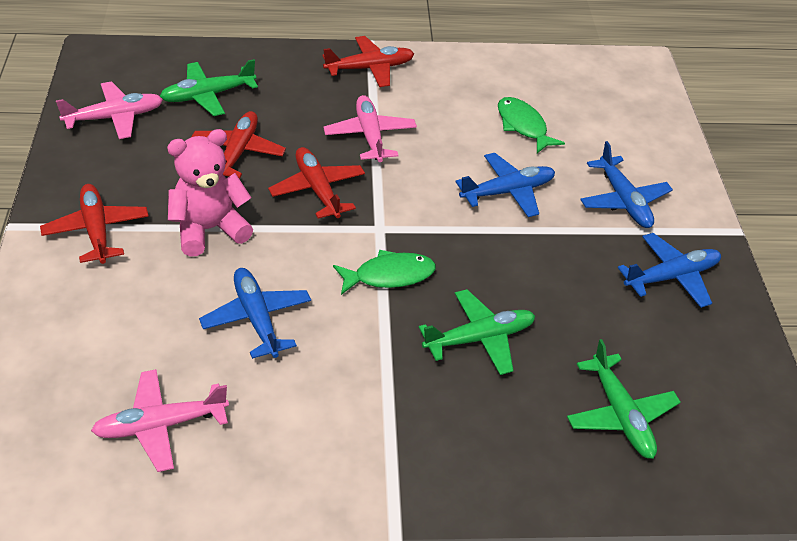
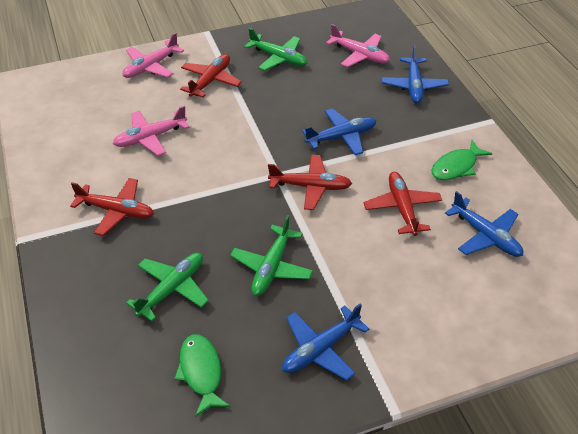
pink teddy bear: [167,129,253,257] = 1 -> none = 0

